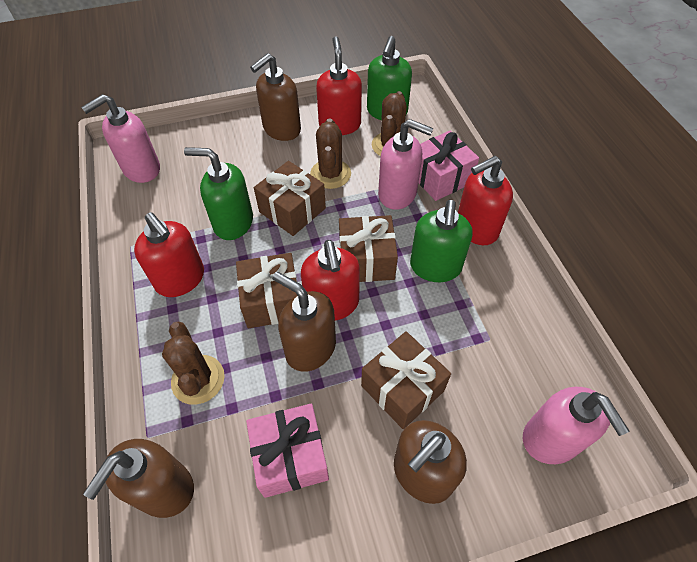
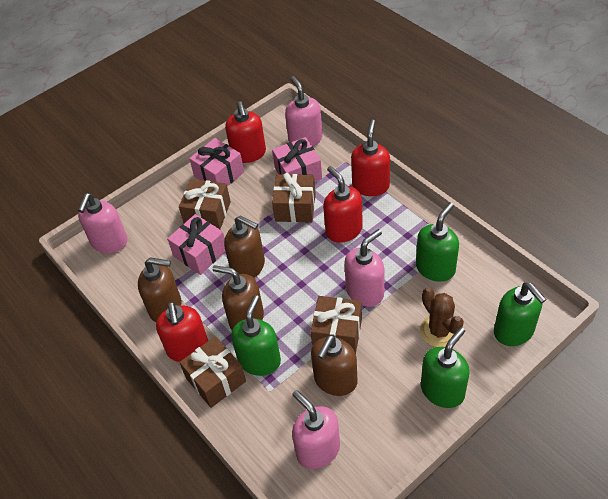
brown cactus: [162,322,225,405] [310,119,351,189] [372,91,407,156] = 3 -> [420,287,464,347] = 1
green soap dispenser: [184,147,253,240] [367,36,412,120] [410,200,473,282] = 3 -> [231,295,281,376] [416,202,459,282] [421,327,470,408] [494,282,547,346] = 4
pink gift: [246,404,329,498] [419,131,479,201] = 2 -> [167,214,226,275] [189,138,244,186] [272,137,322,182] = 3
pink soap dispenser: [81,94,160,183] [378,119,433,210] [523,387,630,464] = 3 -> [78,193,128,253] [285,76,323,147] [292,390,340,469] [344,229,384,307] = 4

